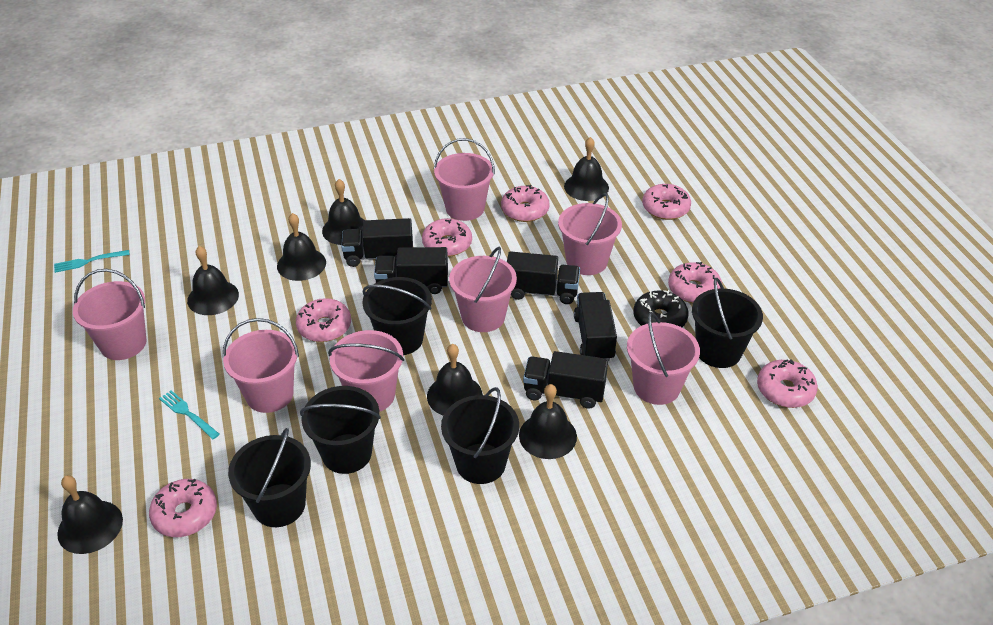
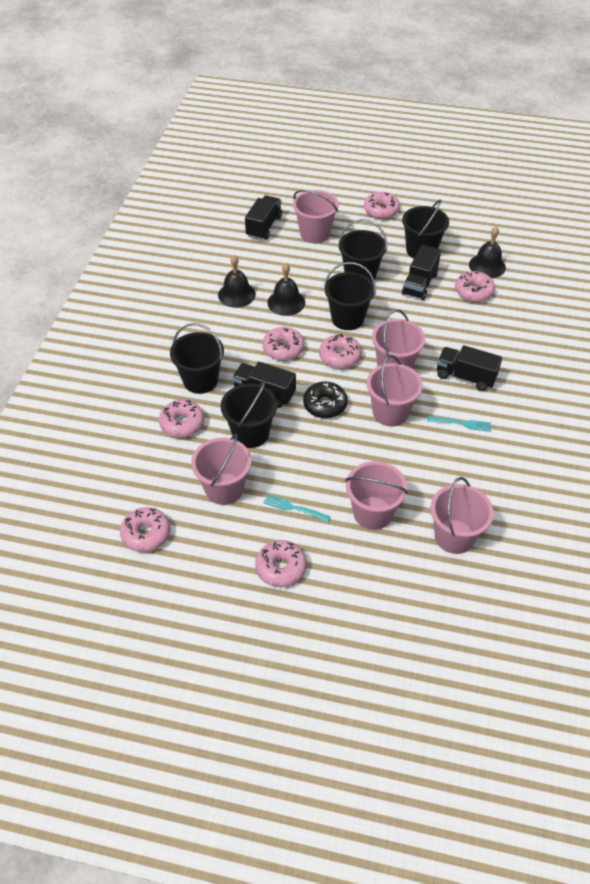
black bell: [57,475,123,554] [187,246,239,315] [277,213,326,281] [322,179,364,245] [427,344,483,415] [519,384,577,459] [564,137,609,201] = 7 -> [218,255,256,308] [267,263,305,316] [469,226,506,278] = 3
black truck: [341,218,413,267] [374,247,448,294] [507,251,580,304] [523,351,608,409] [574,292,617,361] = 5 -> [232,362,296,408] [245,195,282,240] [402,244,441,300] [437,345,502,391] = 4
pink bucket: [73,269,146,360] [223,318,299,413] [328,330,404,411] [434,138,495,221] [449,246,517,332] [558,193,622,275] [627,312,700,405] = 7 -> [191,434,251,505] [293,190,339,243] [345,461,408,530] [367,355,423,427] [372,309,425,368] [430,477,494,554] = 6

